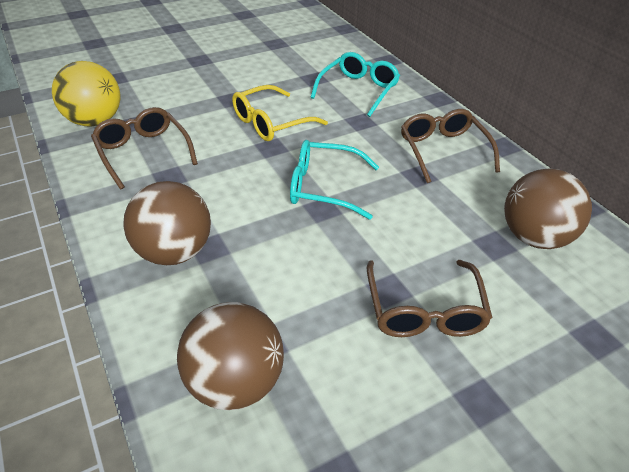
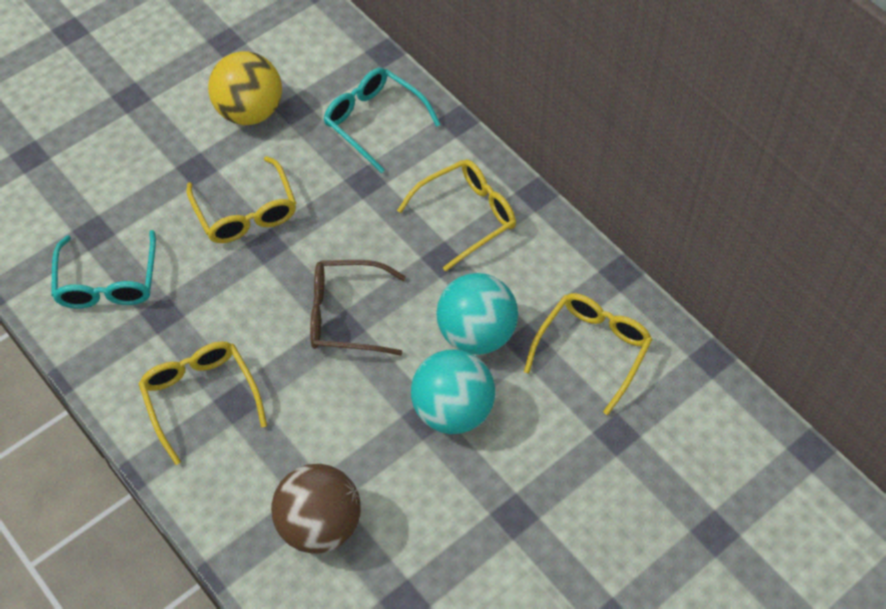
brown ball: [123,181,211,265] [177,302,284,410] [504,168,592,249] = 3 -> [271,464,361,554] = 1
brown glasses: [91,107,198,189] [367,260,493,337] [401,109,500,183] = 3 -> [310,260,406,355] = 1
turquoise ball: none = 0 -> [411,349,495,434] [436,273,518,355] = 2
yellow glasses: [232,85,328,141] = 1 -> [138,341,267,465] [186,156,296,243] [397,159,516,271] [524,293,653,415] = 4

